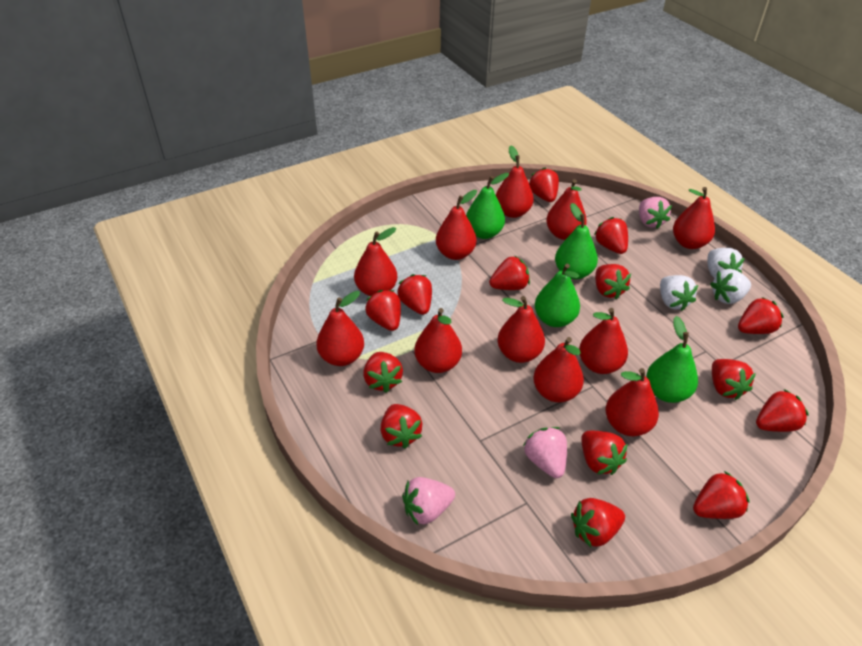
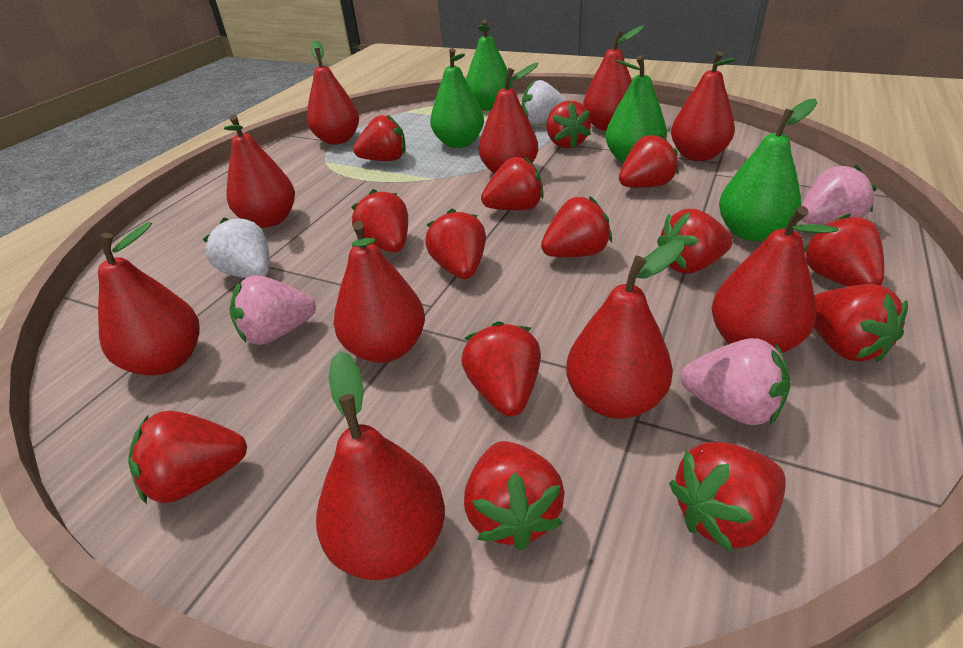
red pear: [316,291,364,366] [354,227,397,296] [414,308,462,373] [436,190,477,260] [496,146,534,218] [498,296,545,363] [533,337,584,402] [546,179,587,240] [579,308,628,374] [606,368,659,436] [673,187,715,249] = 11 -> [98,222,200,376] [224,115,295,228] [307,40,359,145] [316,351,445,580] [334,221,425,363] [479,63,539,174] [566,240,684,419] [583,25,644,131] [671,51,736,161] [712,206,839,353] = 10
white strawberry: [660,275,698,311] [708,248,745,278] [710,269,751,304] = 3 -> [203,218,270,278] [522,80,567,124] = 2

